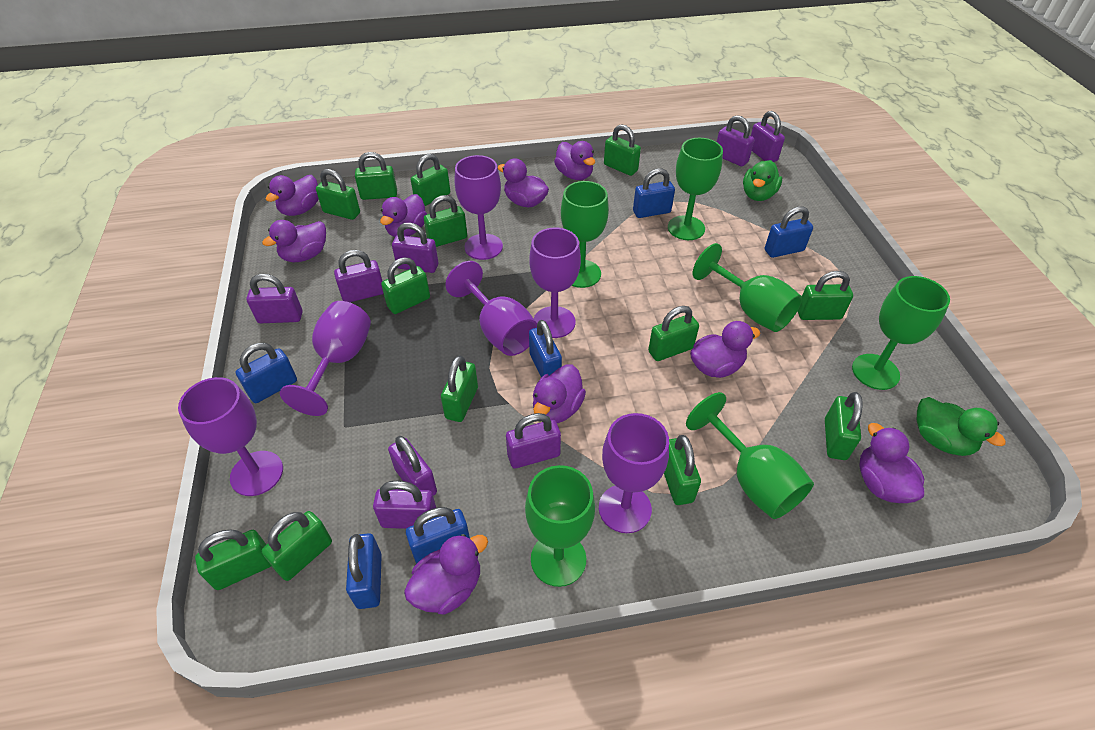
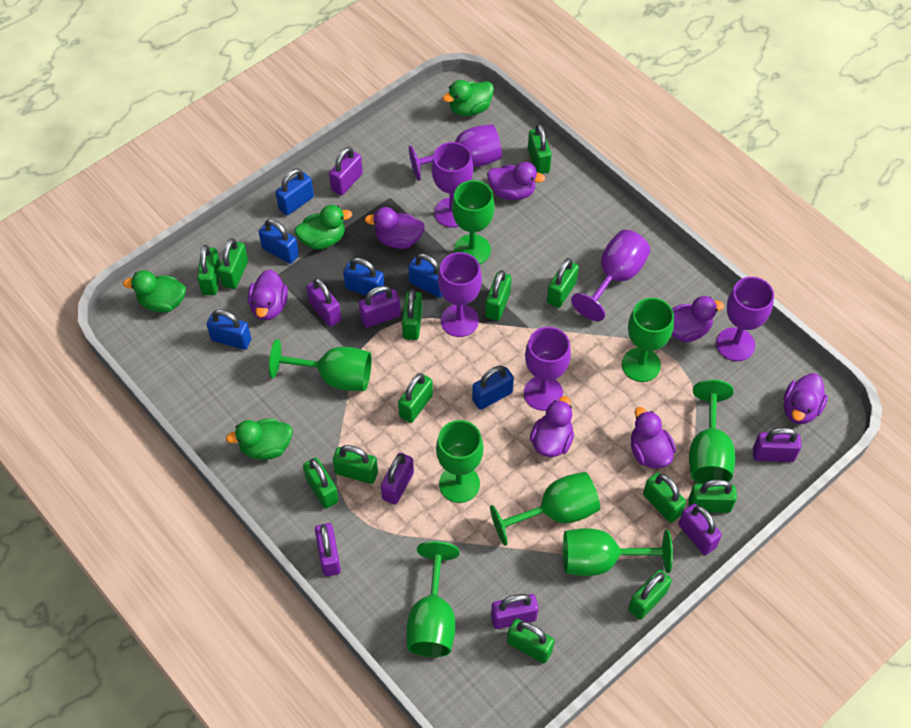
green duck: [743,160,782,201] [917,397,1006,456] = 2 -> [123,270,186,313] [226,419,293,460] [295,205,352,250] [443,80,494,116] = 4
green goblet: [525,465,595,587] [561,181,609,288] [668,138,723,240] [686,392,814,519] [693,243,802,332] [852,276,950,390] = 6 -> [269,339,372,391] [406,541,460,657] [436,420,484,503] [452,180,495,264] [490,472,600,546] [563,528,673,576] [622,298,674,382] [689,380,735,484] = 8
purple duck: [262,220,326,262] [266,175,319,216] [380,194,427,237] [404,534,488,615] [498,158,549,207] [533,365,586,423] [554,141,595,180] [690,321,760,378] [859,423,924,503] = 9 -> [248,269,288,320] [365,207,425,249] [487,162,545,200] [530,396,574,457] [631,407,676,468] [672,296,724,342] [784,373,828,424] = 7

